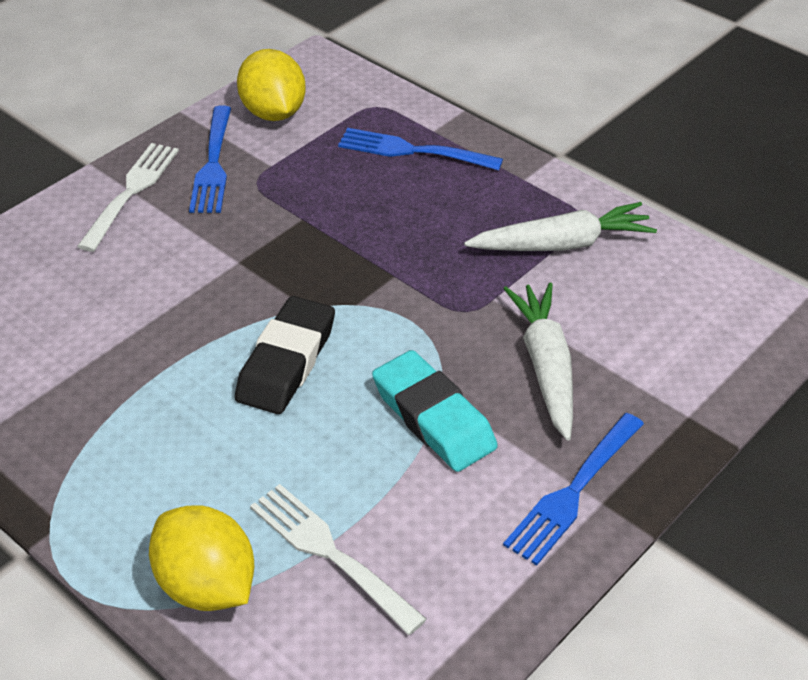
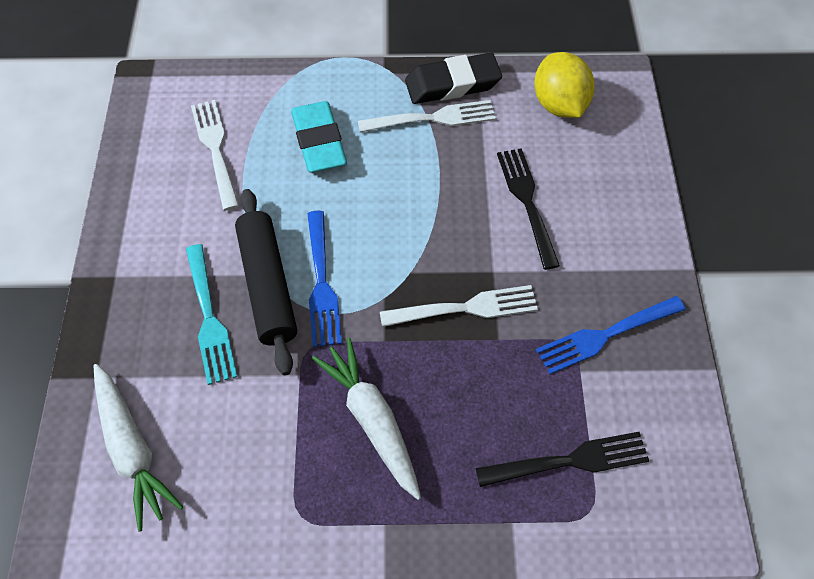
black fork: none = 0 -> [476,432,649,487] [497,148,560,270] = 2
black rolling pin: none = 0 -> [235,189,297,375] = 1
blue fork: [189,106,231,213] [338,128,503,171] [503,413,644,566] = 3 -> [307,211,342,347] [536,296,686,374] = 2
turquoise fork: none = 0 -> [186,244,237,385] = 1
white fork: [77,143,179,252] [250,484,427,635] = 2 -> [191,100,239,211] [358,100,496,132] [380,285,538,327] = 3
yellow lemon: [149,505,254,611] [237,49,306,121] = 2 -> [534,52,595,118] = 1

